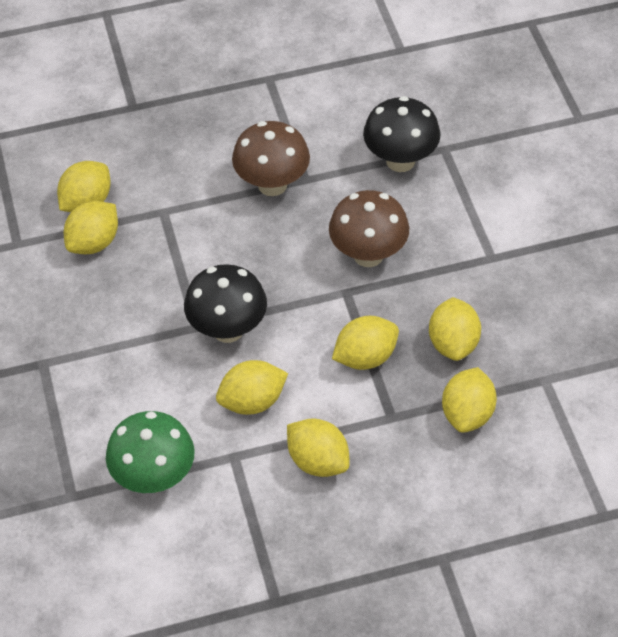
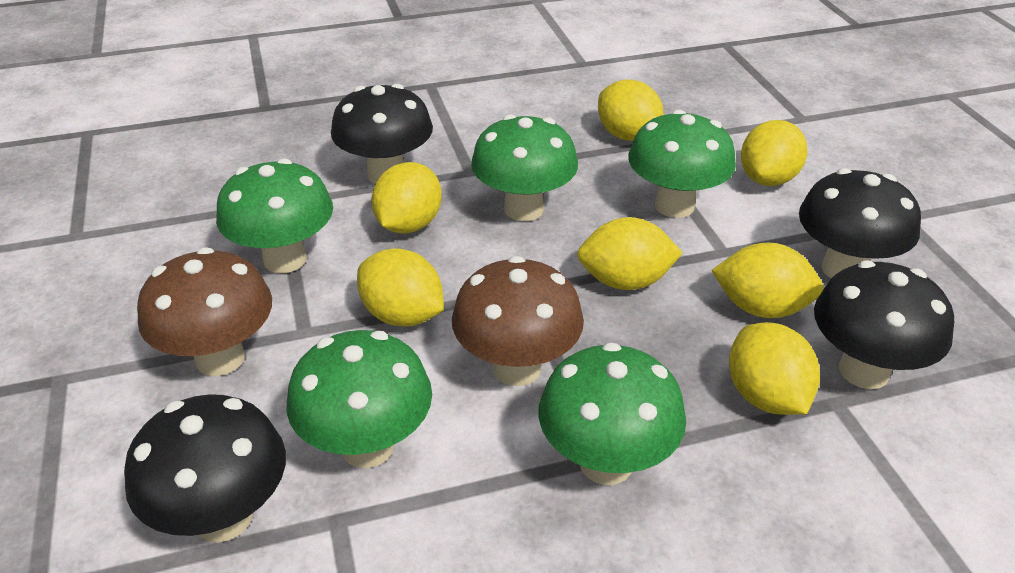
black mushroom: [184,264,267,343] [363,96,441,172] = 2 -> [124,394,286,542] [331,84,433,184] [799,168,921,279] [814,260,954,389] = 4
green mushroom: [106,411,195,493] = 1 -> [216,158,333,273] [287,330,432,468] [471,114,578,221] [539,342,686,485] [628,110,736,218] = 5

